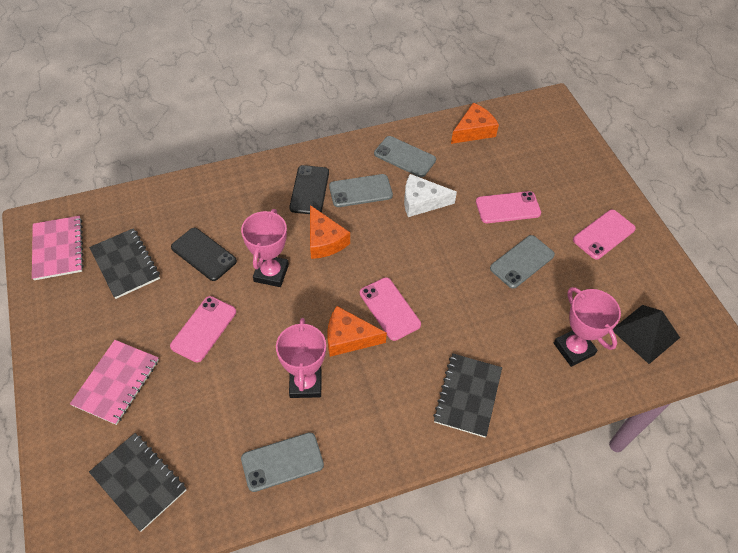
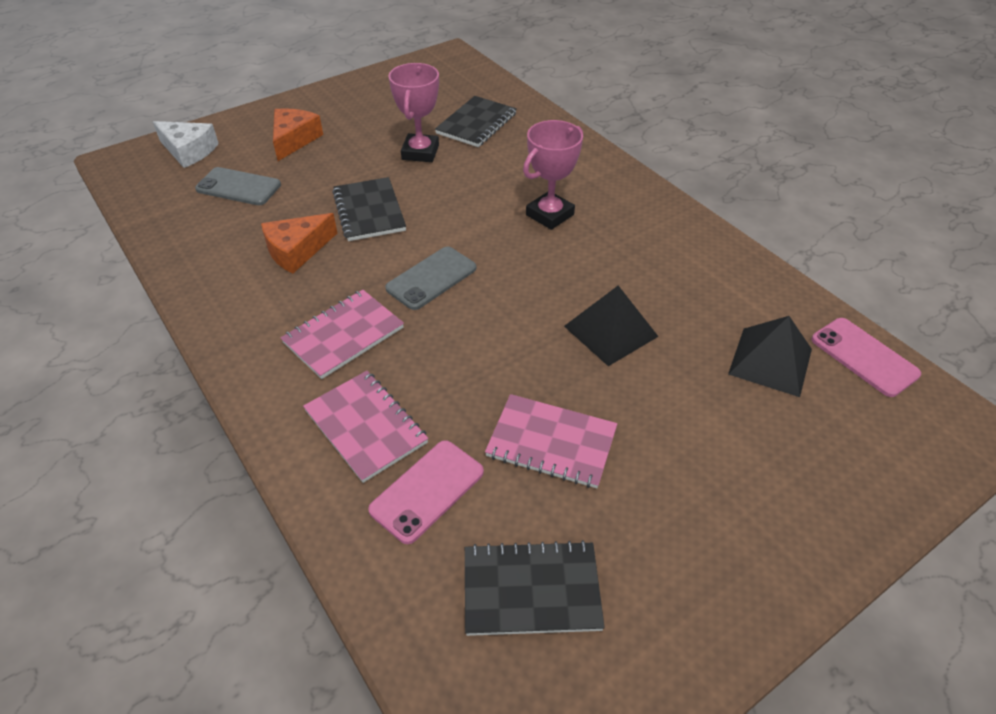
black phone: [171,228,237,281] [289,165,329,214] = 2 -> none = 0
black pyramid: [613,305,680,364] = 1 -> [564,285,659,366] [728,316,812,397] = 2
grey phone: [241,432,324,492] [329,174,393,207] [374,136,436,177] [490,235,555,288] = 4 -> [195,167,281,205] [385,247,476,310] = 2
orange cheese: [310,205,350,259] [328,306,387,357] [451,103,499,144] = 3 -> [261,213,337,273] [273,108,323,161] = 2
pink notebook: [32,216,84,280] [70,340,159,425] = 2 -> [281,290,404,379] [303,371,428,483] [485,394,617,488] = 3
pink phone: [170,296,236,363] [360,277,421,341] [476,191,541,223] [573,210,636,259] = 4 -> [368,440,484,544] [812,318,921,397] = 2
pink trophy: [241,209,289,287] [276,318,326,398] [554,287,621,367] = 3 -> [388,63,439,162] [523,120,583,230] = 2

